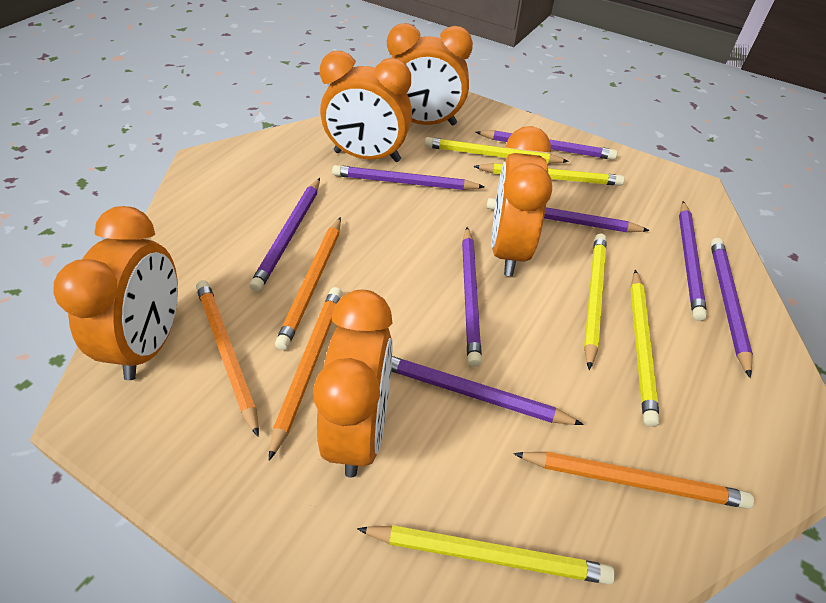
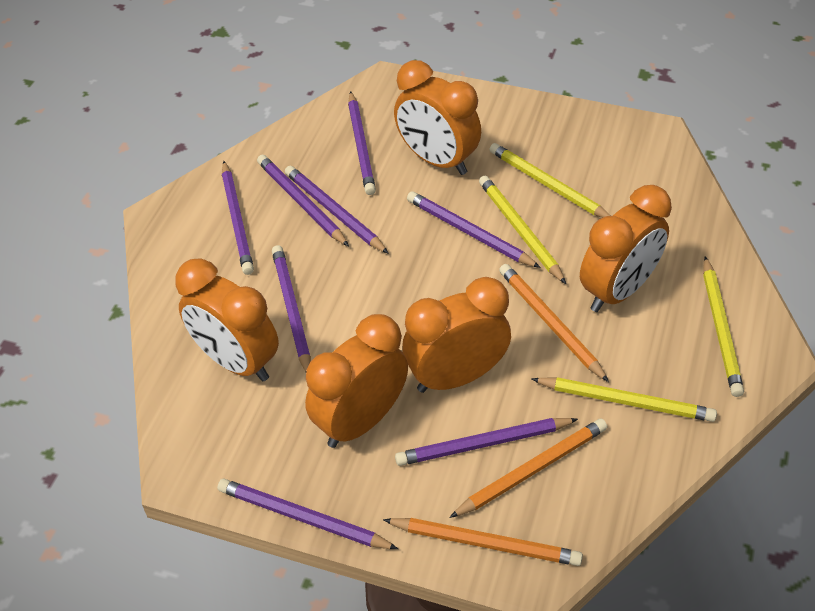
orange pencil: [196,280,259,437] [269,287,342,461] [275,217,341,350] [513,451,754,509] = 4 -> [383,518,583,566] [449,418,607,518] [499,264,609,382] = 3
yellow pencil: [357,525,615,584] [424,137,569,164] [473,163,624,186] [584,234,607,370] [630,270,660,427] = 5 -> [479,176,566,284] [489,143,611,218] [532,377,717,422] [703,256,744,397] = 4

